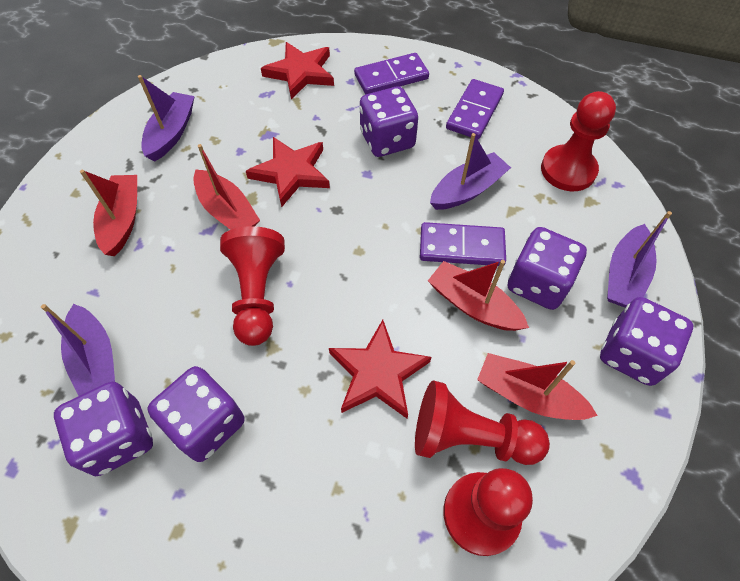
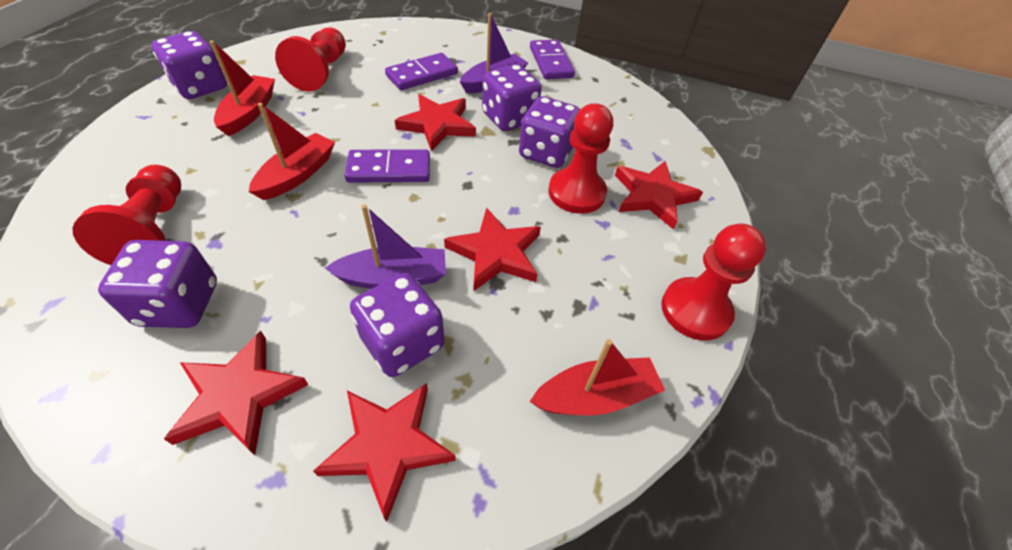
purple boat: [41,304,115,396] [138,75,195,161] [430,133,511,210] [607,211,672,308] = 4 -> [325,204,446,289] [460,13,528,93] = 2
red boat: [80,170,137,256] [193,144,260,230] [428,260,529,331] [477,353,598,420] = 4 -> [210,41,275,136] [249,103,335,200] [529,339,665,416] = 3
red star: [246,137,330,207] [261,42,334,99] [329,320,431,418] = 3 -> [164,331,308,455] [313,383,456,522] [395,94,476,151] [444,207,541,291] [615,161,703,229] = 5

